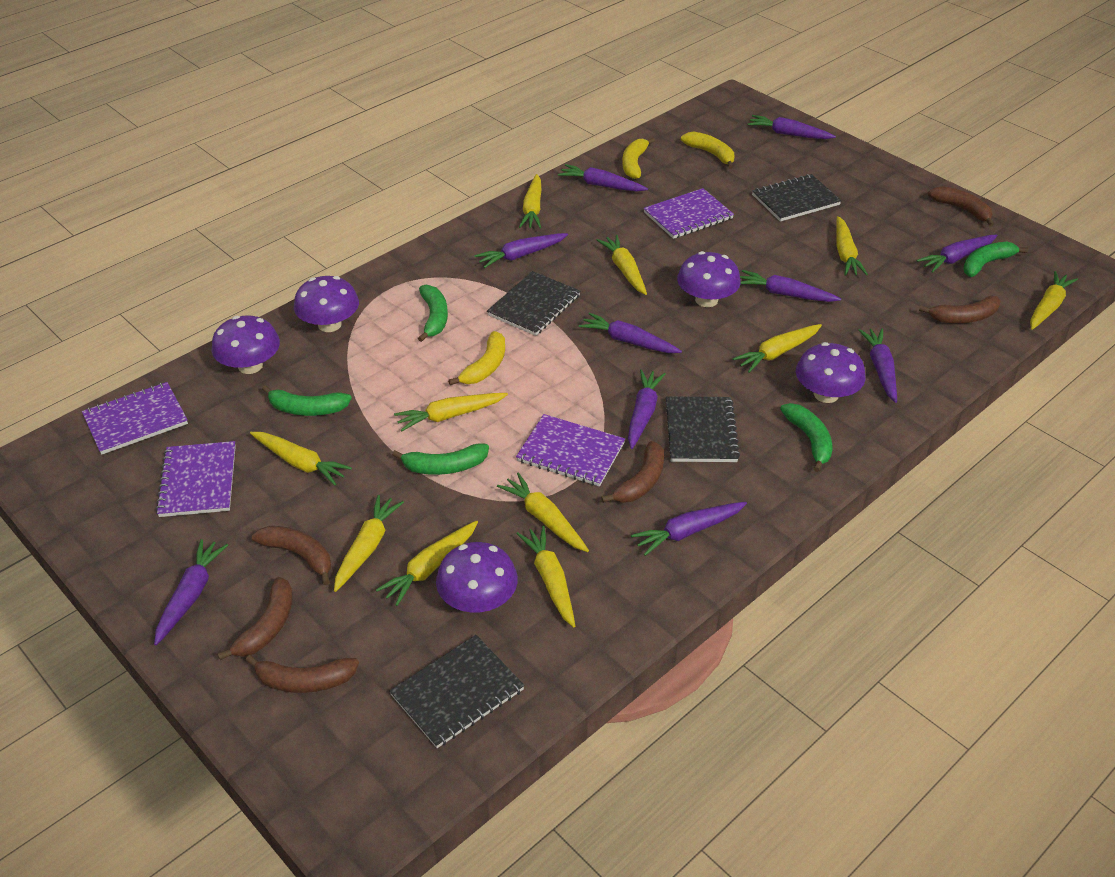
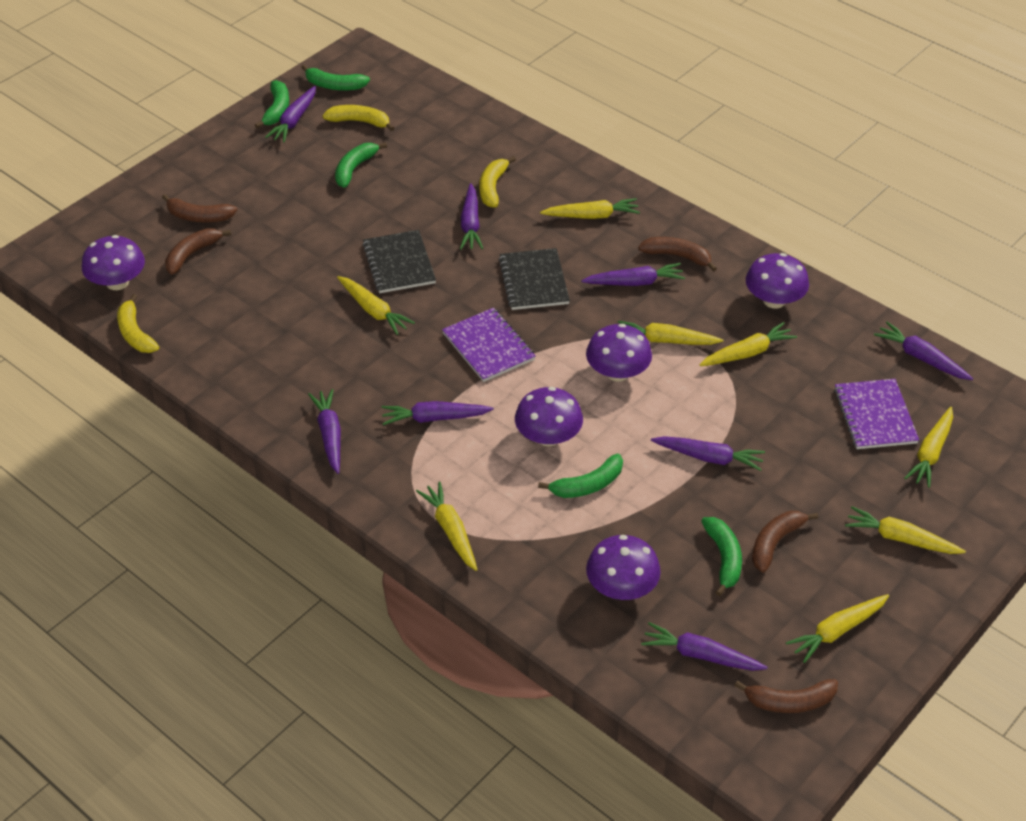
black notebook: [389,635,525,748] [487,271,580,336] [666,396,740,462] [752,174,842,222] = 4 -> [363,230,436,293] [499,248,570,310] = 2
brown banana: [218,577,293,660] [245,655,359,693] [252,526,331,585] [601,441,664,503] [919,296,1001,323] [928,186,994,227] = 6 -> [162,194,237,222] [165,228,231,275] [638,237,717,271] [734,679,838,713] [752,511,818,573] = 5
purple carrot: [154,539,228,645] [475,233,568,268] [558,164,648,192] [579,312,682,353] [628,369,666,449] [631,502,747,556] [740,270,841,302] [748,115,836,139] [859,328,897,403] [916,234,997,273] = 10 -> [265,86,316,143] [308,389,341,474] [382,401,494,425] [460,183,483,250] [581,263,685,286] [641,622,768,671] [651,436,765,471] [874,322,973,380] = 8
purple notebook: [82,382,188,455] [156,441,236,517] [516,414,625,486] [643,188,734,239] = 4 -> [442,308,536,382] [834,379,919,449] = 2
yellow carrot: [250,432,352,485] [334,495,404,592] [376,521,478,606] [394,393,508,431] [497,473,589,552] [517,525,575,628] [519,174,541,229] [597,235,647,295] [732,324,822,373] [836,216,868,276] [1030,271,1078,330] = 11 -> [337,276,415,335] [416,482,478,571] [540,198,640,219] [618,321,723,345] [700,322,797,366] [786,594,889,663] [845,506,966,554] [904,407,953,488] = 8

